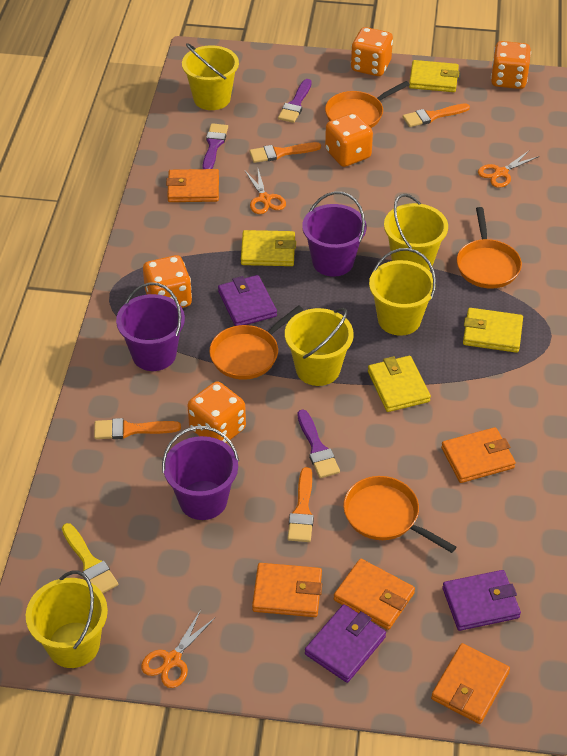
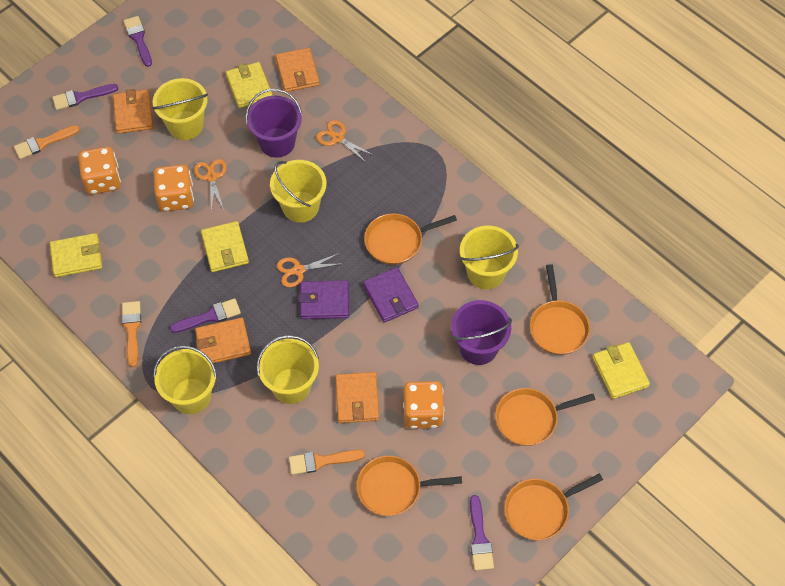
orange brush: [94,418,181,439] [249,142,321,163] [288,467,314,542] [403,103,470,127] = 4 -> [14,125,80,159] [122,301,141,367] [289,450,365,475] = 3
orange dice: [143,255,192,308] [187,382,246,443] [325,113,373,167] [351,27,393,76] [491,41,531,89] = 5 -> [78,146,121,195] [153,164,194,211] [403,381,444,429] = 3
orange pan: [209,305,303,380] [325,81,410,128] [343,476,456,553] [457,207,522,289] = 4 -> [357,456,462,516] [364,213,457,265] [495,388,596,446] [504,473,603,540] [530,264,590,355] = 5
orange wallet: [166,169,219,202] [252,563,322,617] [334,559,415,630] [431,643,510,724] [441,427,516,483] = 5 -> [113,89,153,134] [195,318,251,363] [276,48,319,92] [335,372,379,423] = 4
purple brush: [202,123,228,169] [278,79,312,123] [297,409,340,478] = 3 -> [52,84,118,110] [123,16,152,67] [170,298,241,333] [470,495,494,571] = 4
purple bucket: [116,282,185,371] [162,426,239,520] [302,191,366,277] = 3 -> [245,88,302,158] [451,300,512,365] = 2
purple wallet: [218,275,277,326] [305,604,386,683] [442,570,521,631] = 3 -> [298,280,349,319] [363,267,419,323] = 2
yellow brush: [62,523,118,593] = 1 -> none = 0

